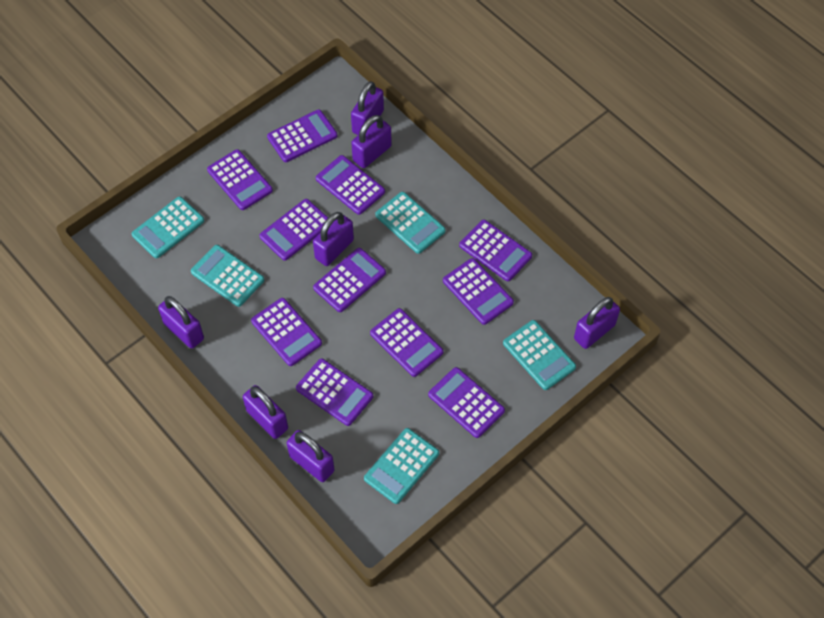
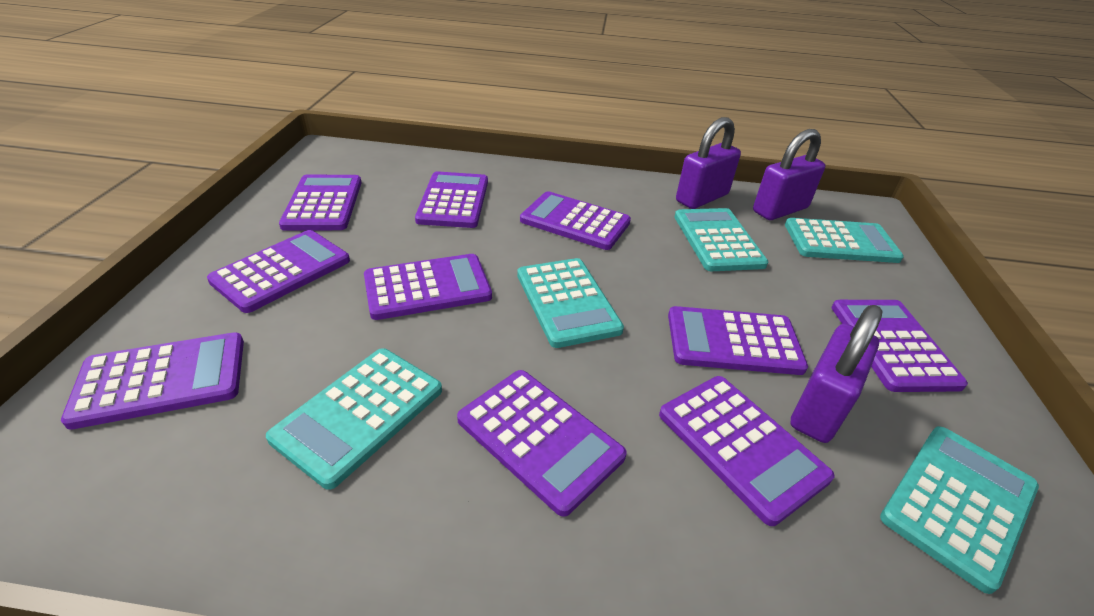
purple calculator: [207,149,273,210] [251,298,322,366] [259,199,328,261] [267,109,338,162] [296,359,373,426] [313,248,386,312] [316,155,385,215] [370,308,443,377] [428,367,505,438] [443,258,514,325] [459,220,532,281] = 11 -> [61,332,244,430] [207,230,350,313] [279,175,362,231] [364,254,492,320] [415,171,488,228] [457,370,627,517] [520,191,631,250] [659,376,834,526] [668,306,808,375] [832,300,968,392] = 10
purple padlock: [158,296,204,349] [243,385,288,439] [287,430,335,482] [313,212,354,266] [351,81,384,135] [351,115,392,168] [574,297,620,349] = 7 -> [676,117,741,209] [753,129,825,220] [790,305,883,443] = 3

